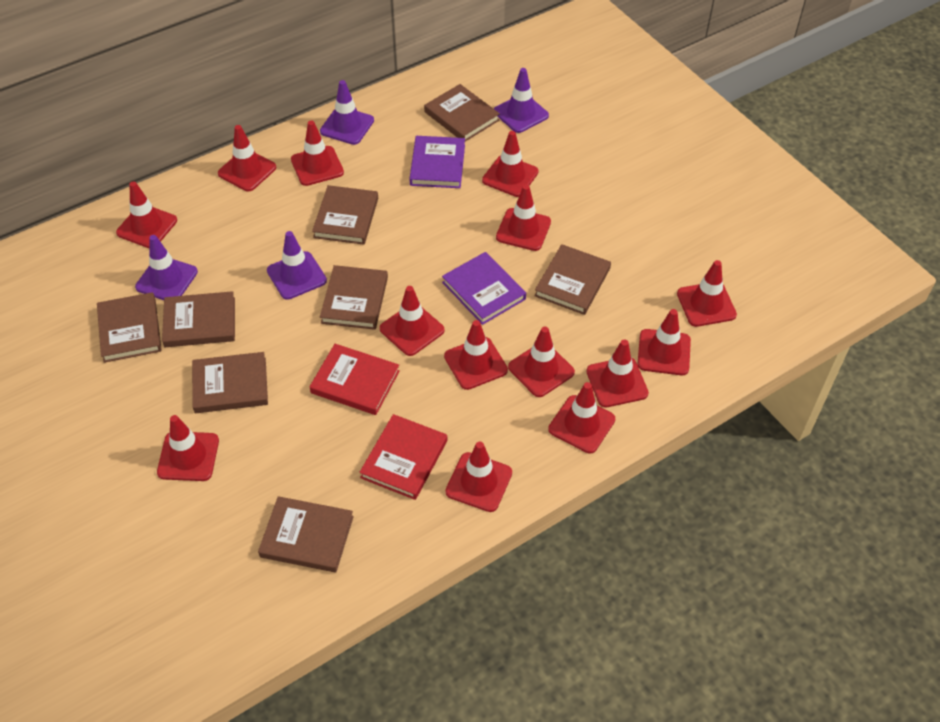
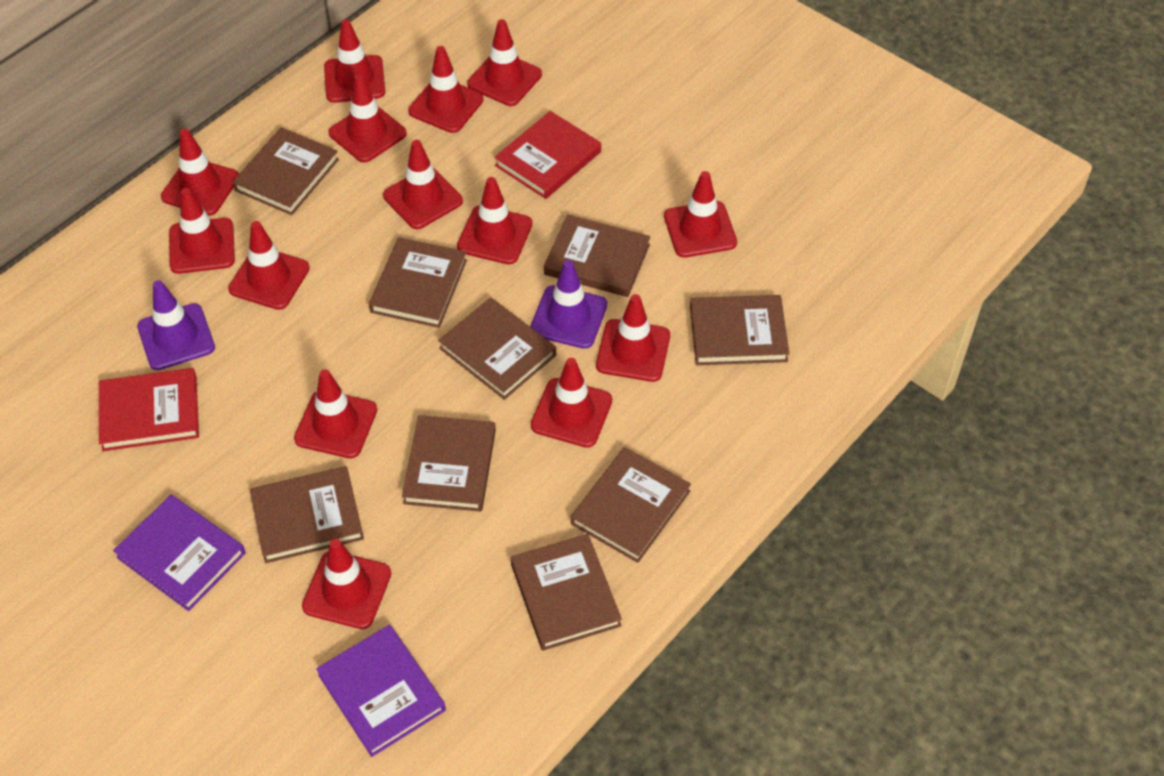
brown book: [97,292,162,363] [162,291,235,347] [192,352,268,413] [258,496,354,572] [312,185,378,245] [320,265,388,330] [424,84,500,142] [534,244,611,315] = 8 -> [233,127,339,215] [250,466,364,563] [369,237,467,328] [402,415,496,512] [438,298,556,400] [511,534,622,651] [544,215,650,297] [571,447,691,563] [690,295,789,365] = 9
purple traffic cone: [135,235,198,300] [267,231,327,300] [320,80,374,145] [494,68,549,133] = 4 -> [137,280,215,370] [530,260,607,349] = 2

